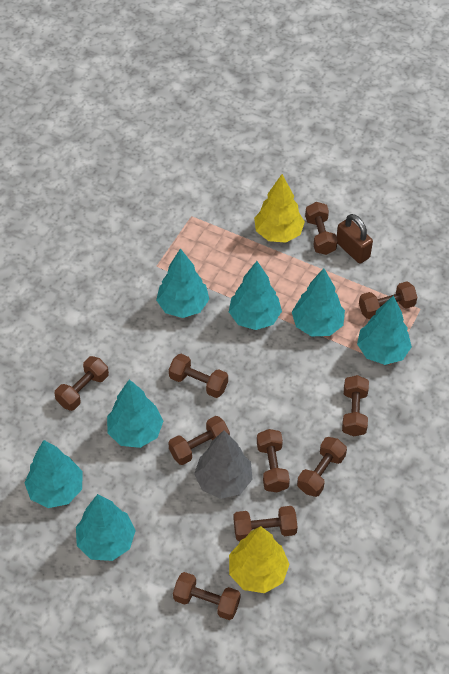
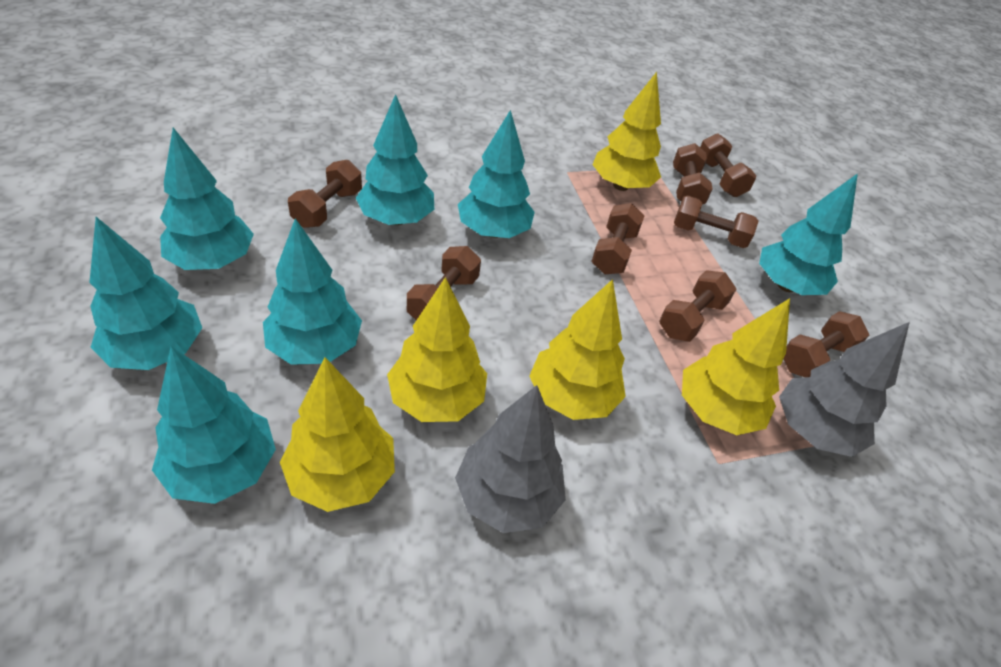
brown dumbbell: [54,356,109,411] [168,416,230,465] [169,354,228,398] [173,572,240,620] [234,506,298,542] [257,429,290,492] [297,437,347,497] [305,202,338,255] [342,375,369,436] [359,281,418,319] = 10 -> [288,160,362,228] [407,246,481,320] [591,203,645,274] [659,270,736,342] [673,143,712,204] [674,195,759,248] [700,134,756,197] [783,311,869,377] = 8
brown padlock: [337,214,373,264] = 1 -> none = 0
grey tree: [194,430,253,499] = 1 -> [455,385,566,533] [779,322,910,457] = 2
yellow tree: [229,526,289,593] [254,174,305,243] = 2 -> [280,358,395,512] [387,277,487,422] [529,279,626,420] [592,72,661,191] [682,298,790,435] = 5

